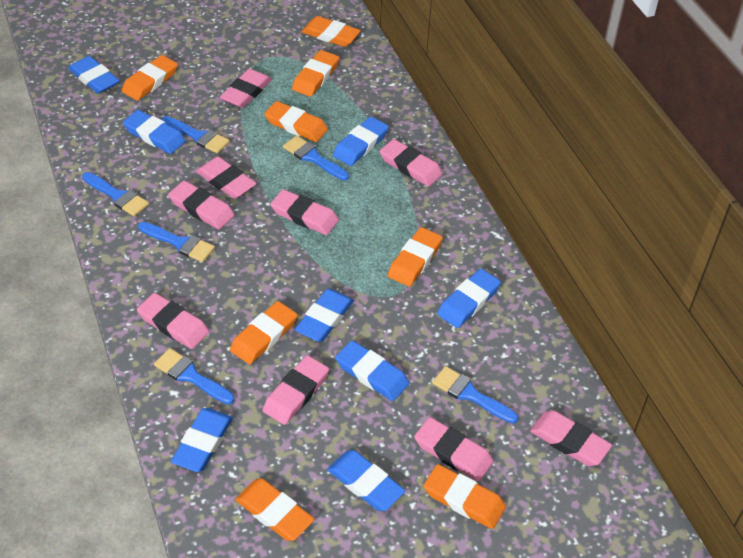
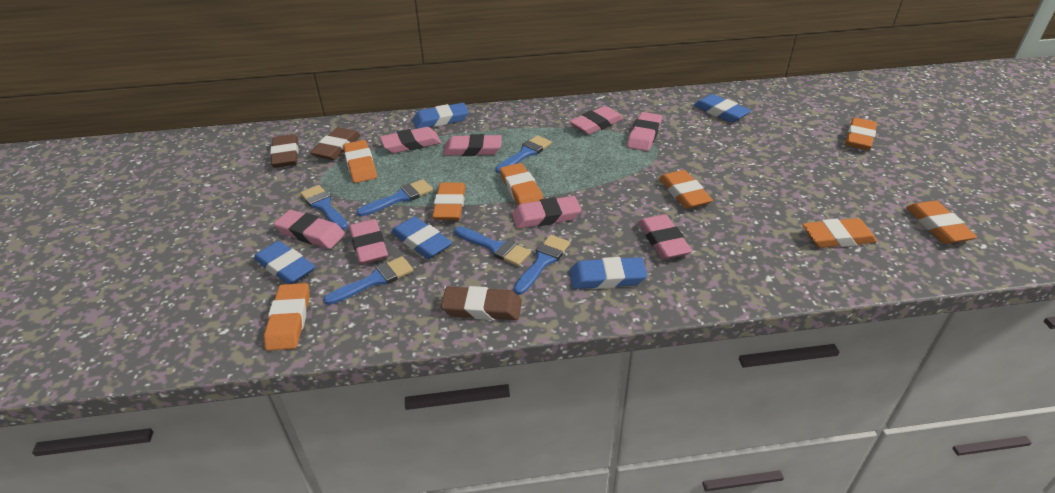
blue eraser: [68,56,120,94] [123,110,186,154] [171,408,233,472] [295,289,354,342] [327,450,405,511] [333,117,389,166] [335,340,409,401] [437,269,501,328] = 8 -> [254,241,315,284] [391,217,452,259] [413,103,469,129] [570,257,647,289] [693,94,751,123] = 5
brown eraser: none = 0 -> [270,134,298,168] [310,127,360,160] [441,286,522,320] = 3
pink eraser: [137,293,209,349] [168,181,235,229] [196,156,257,199] [220,69,272,108] [263,355,329,425] [270,189,339,235] [380,139,443,187] [414,417,494,482] [530,410,612,466] = 9 -> [274,210,345,249] [349,219,388,264] [380,127,441,153] [443,134,502,156] [512,196,581,229] [570,106,623,135] [627,112,662,151] [638,214,692,259] = 8

